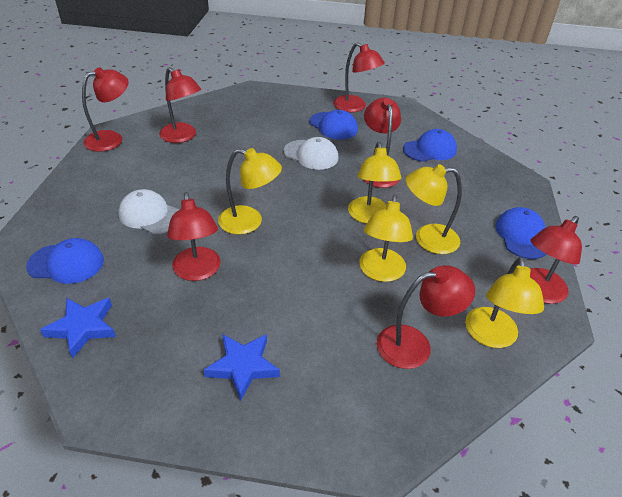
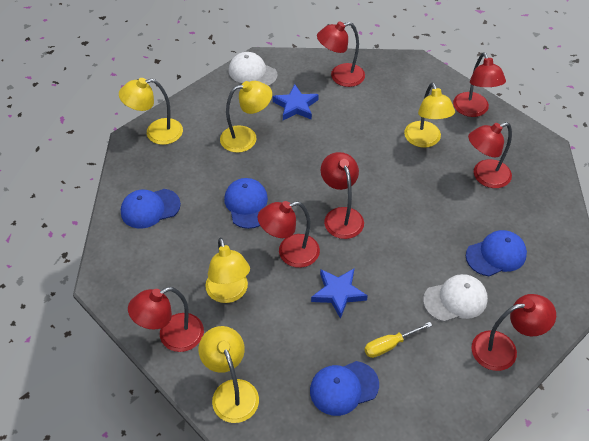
yellow screwdriver: none = 0 -> [364,322,432,358] = 1

